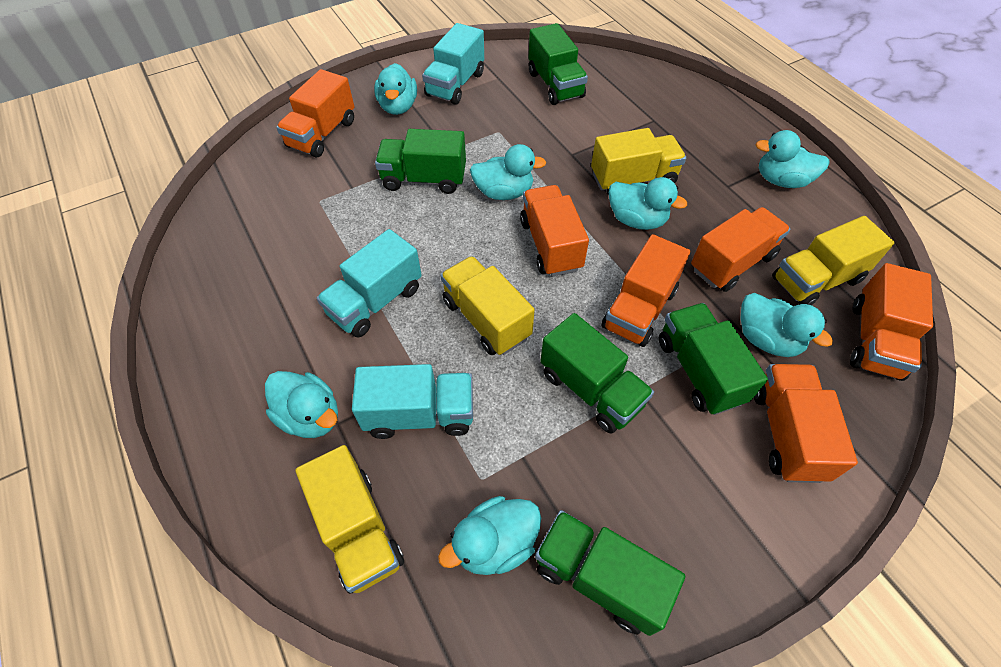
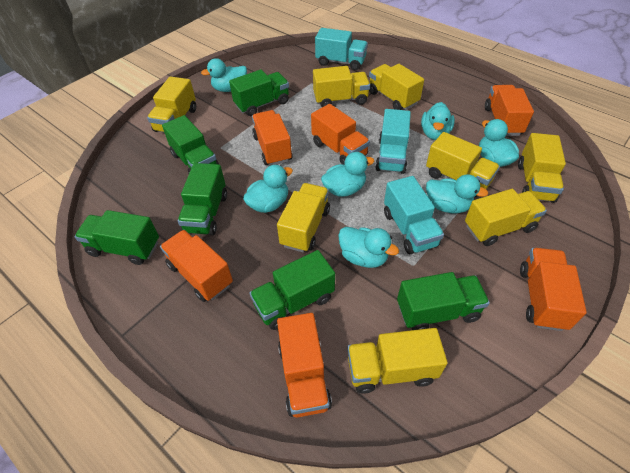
green truck: [375,129,466,194] [529,23,588,105] [535,510,685,636] [541,313,654,434] [659,303,768,415] = 5 -> [74,210,159,265] [162,115,219,174] [178,163,227,235] [229,69,289,116] [249,250,335,330] [397,272,490,330] = 6
yellow truck: [295,445,404,594] [440,256,535,355] [591,128,686,195] [772,216,895,305] = 4 -> [147,76,196,132] [277,183,330,252] [313,66,370,107] [347,328,448,394] [369,64,424,110] [426,132,500,197] [465,189,547,246] [518,133,566,203] = 8

